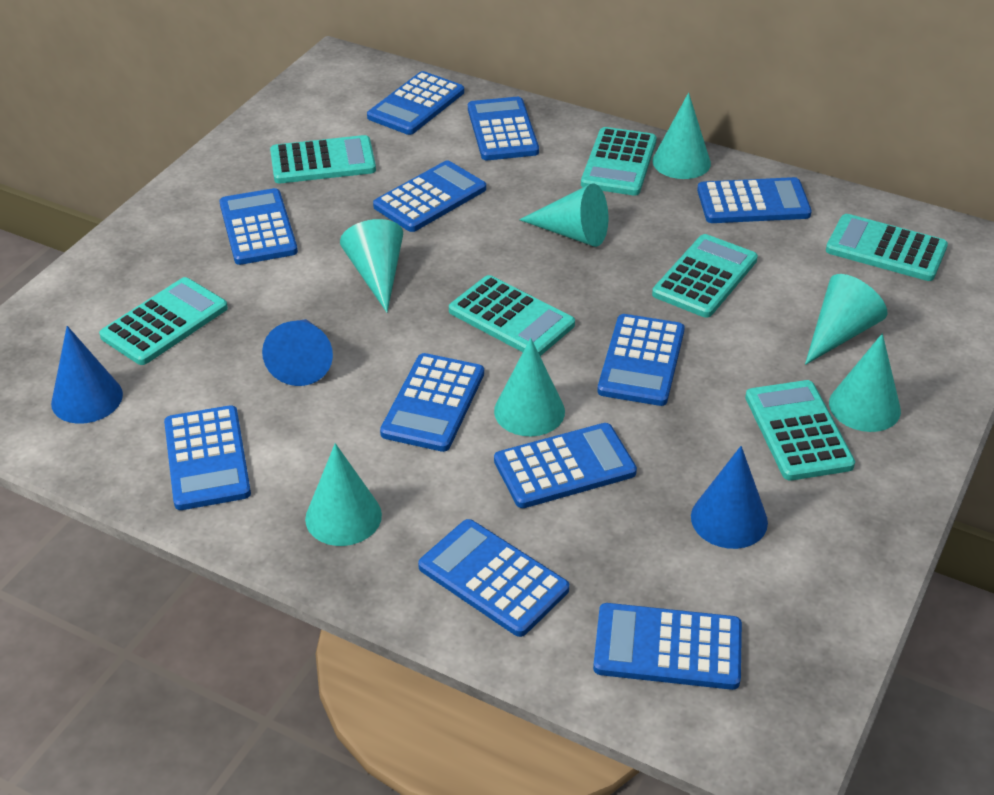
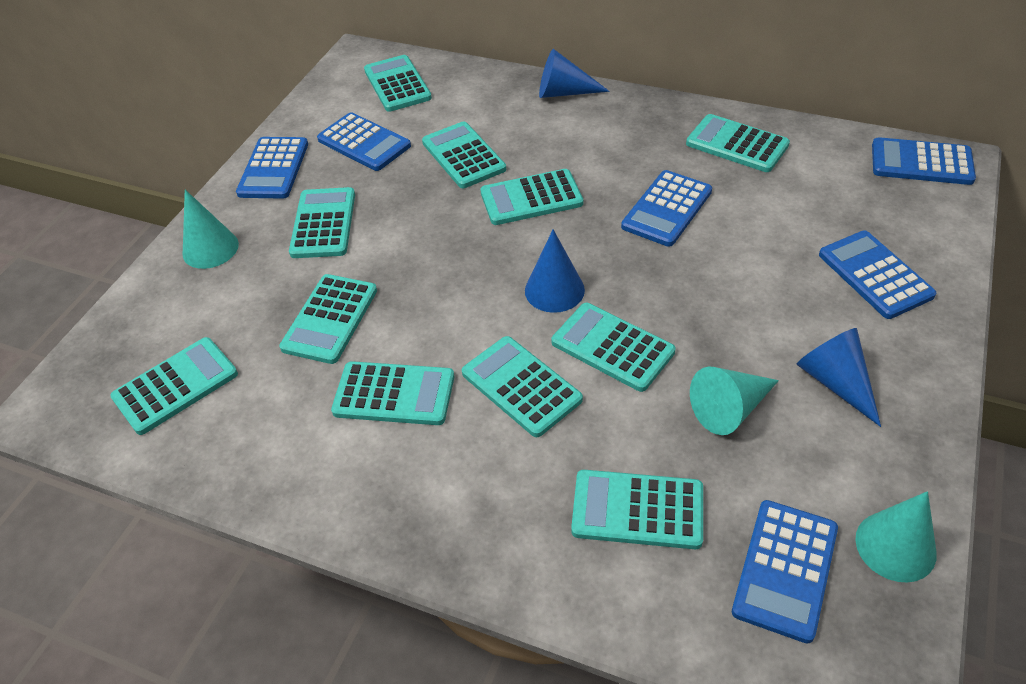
blue calculator: [164,405,251,510] [219,188,298,265] [367,71,464,135] [373,160,486,232] [380,353,484,452] [418,519,569,637] [468,97,539,160] [494,423,637,508] [593,603,742,690] [597,314,685,406] [697,177,812,223] = 11 -> [236,137,308,199] [317,112,411,171] [621,170,712,247] [732,500,838,644] [819,231,936,319] [872,137,976,185] = 6
turquoise calculator: [99,277,228,365] [270,135,376,183] [449,275,575,356] [581,127,657,196] [652,234,758,318] [745,380,855,481] [826,214,948,281] = 7 -> [110,337,238,435] [279,274,377,364] [289,187,355,258] [331,361,454,425] [364,55,432,112] [422,122,506,188] [462,336,583,437] [480,169,583,225] [552,303,675,392] [571,470,703,549] [686,114,790,172] = 11
turquoise cone: [305,443,382,546] [340,219,403,312] [494,338,565,436] [519,183,608,247] [652,93,711,179] [805,274,887,365] [829,333,901,432] = 7 -> [183,190,239,269] [690,367,779,435] [855,491,937,583] = 3

